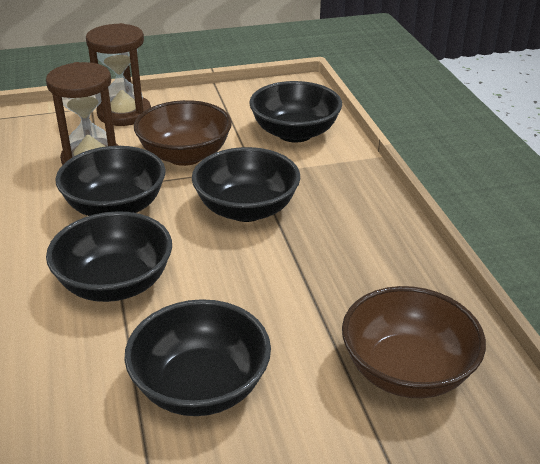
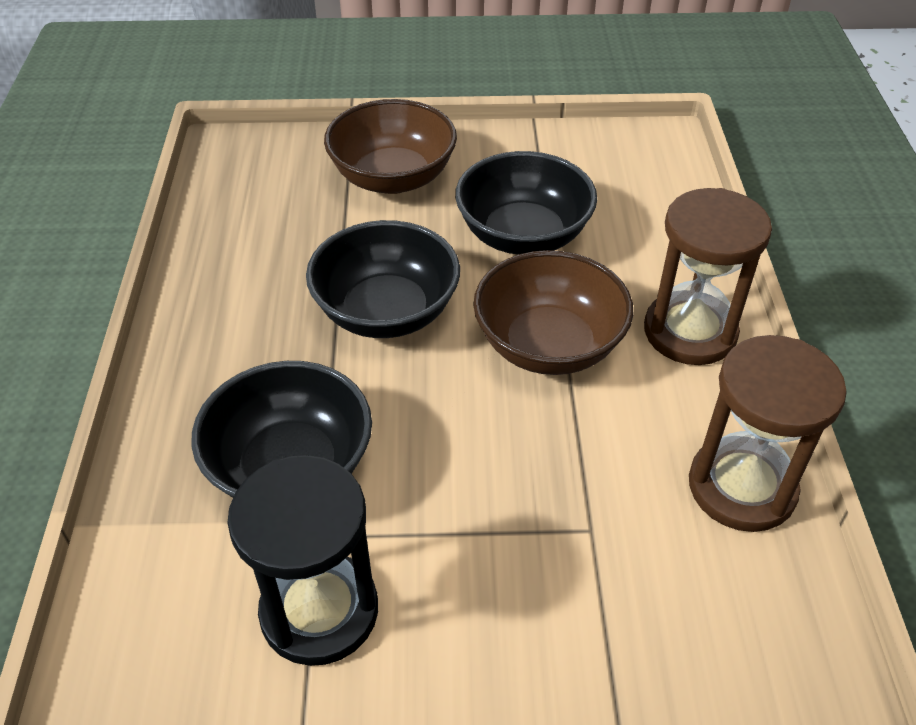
black bowl: [46,211,172,302] [55,146,166,216] [124,299,271,416] [192,147,300,222] [249,81,342,142] = 5 -> [191,361,372,498] [306,220,460,338] [455,151,597,255] = 3
black hourglass: none = 0 -> [227,455,378,666] = 1

